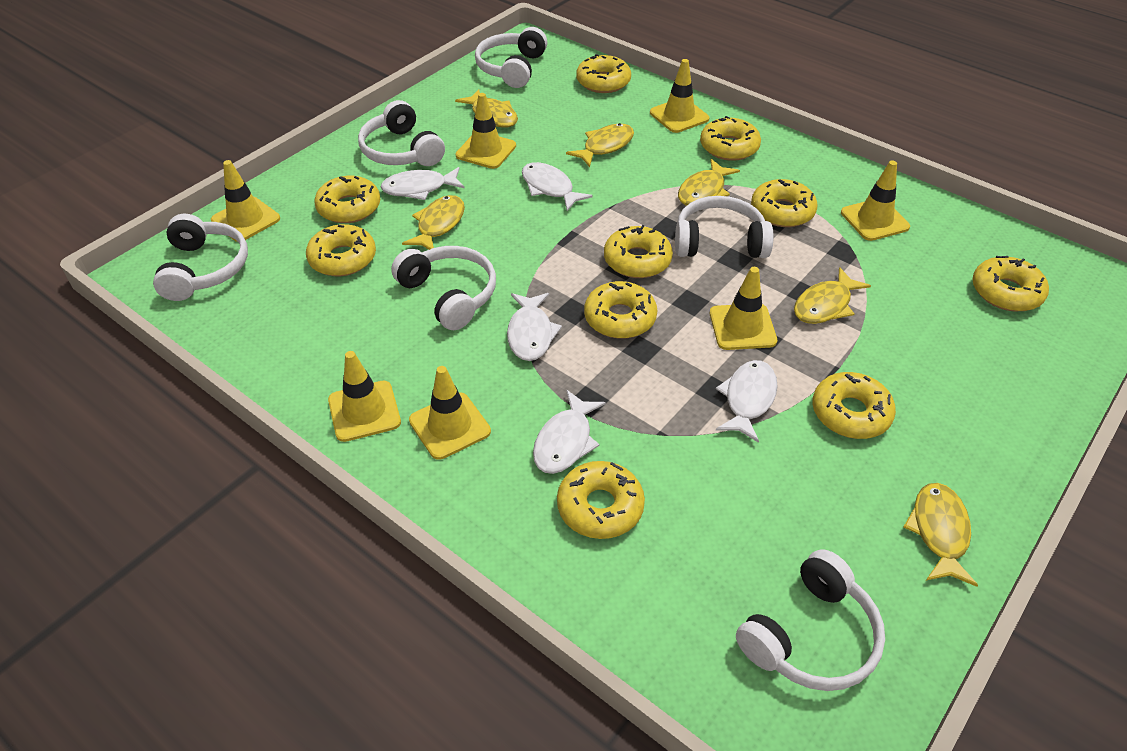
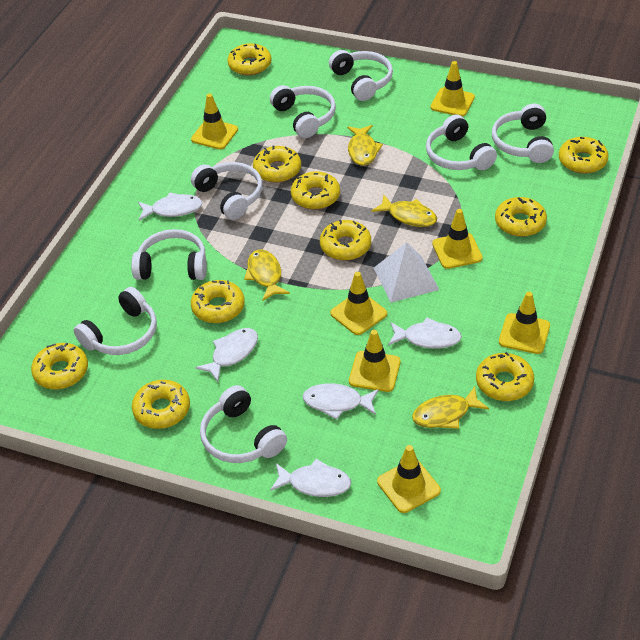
white headphones: [153,214,248,301] [358,100,445,166] [391,246,496,330] [475,27,547,88] [675,196,773,258] [736,549,885,691] = 6 -> [74,287,157,355] [131,229,207,280] [191,162,263,220] [200,385,287,463] [270,85,336,138] [329,50,393,101] [426,115,497,170] [492,103,554,163] = 8
white pyramid: none = 0 -> [374,242,439,303] = 1
yellow fish: [402,195,465,250] [455,89,518,127] [566,123,634,167] [678,159,740,206] [794,267,871,324] [904,483,978,587] = 6 -> [244,249,290,301] [347,125,383,166] [371,195,437,227] [412,387,489,429] = 4

